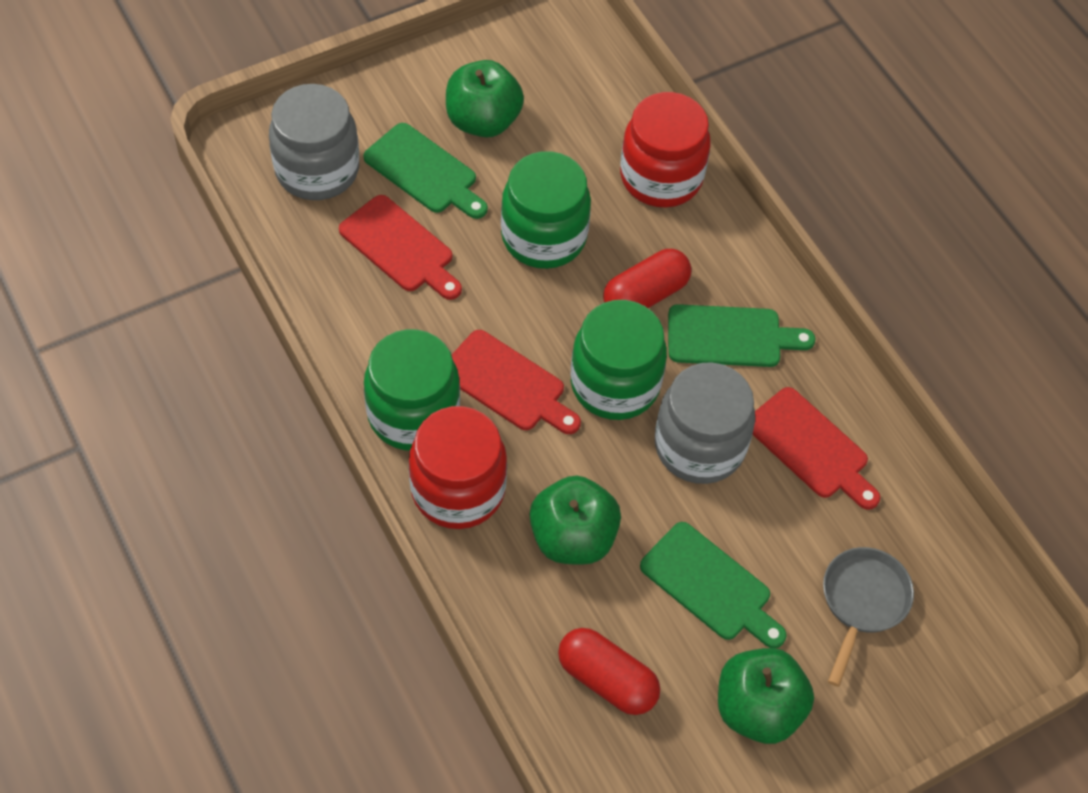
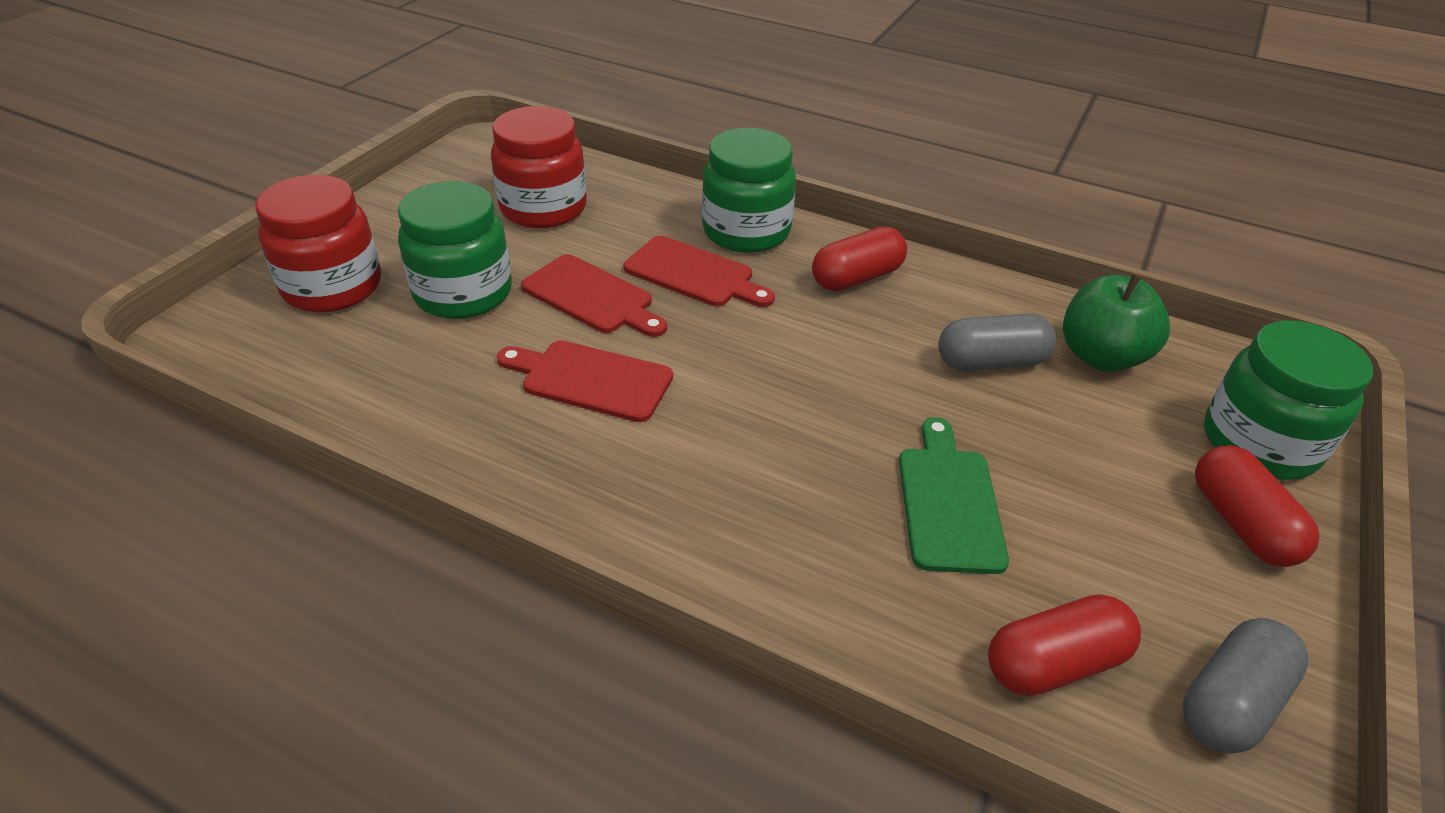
green apple: [446,60,524,137] [530,476,621,565] [718,648,814,744] = 3 -> [1063,274,1170,372] = 1
green cutting board: [363,123,488,219] [640,522,787,648] [668,304,816,367] = 3 -> [899,417,1009,574] = 1
grey capsule: none = 0 -> [938,314,1056,371] [1183,618,1309,754] = 2
grey jar: [269,84,359,200] [655,362,755,484] = 2 -> none = 0
grey pan: [823,547,914,687] = 1 -> none = 0
red capsule: [558,628,660,715] [603,249,691,308] = 2 -> [812,227,907,291] [988,594,1141,696] [1195,445,1320,567] = 3

